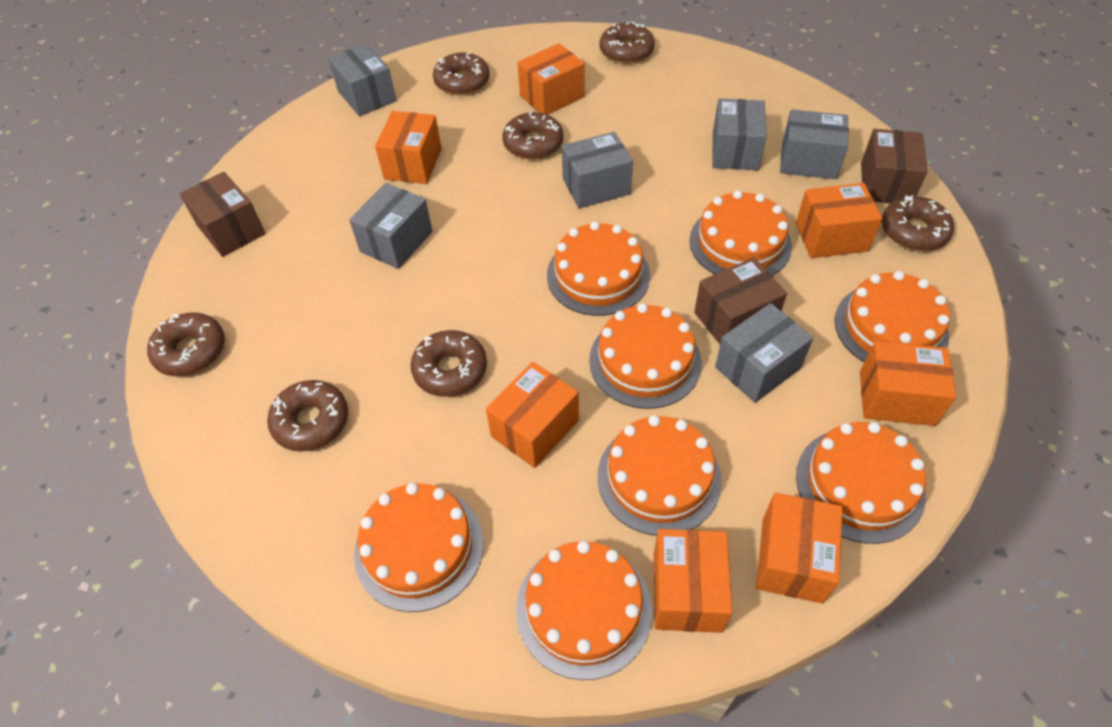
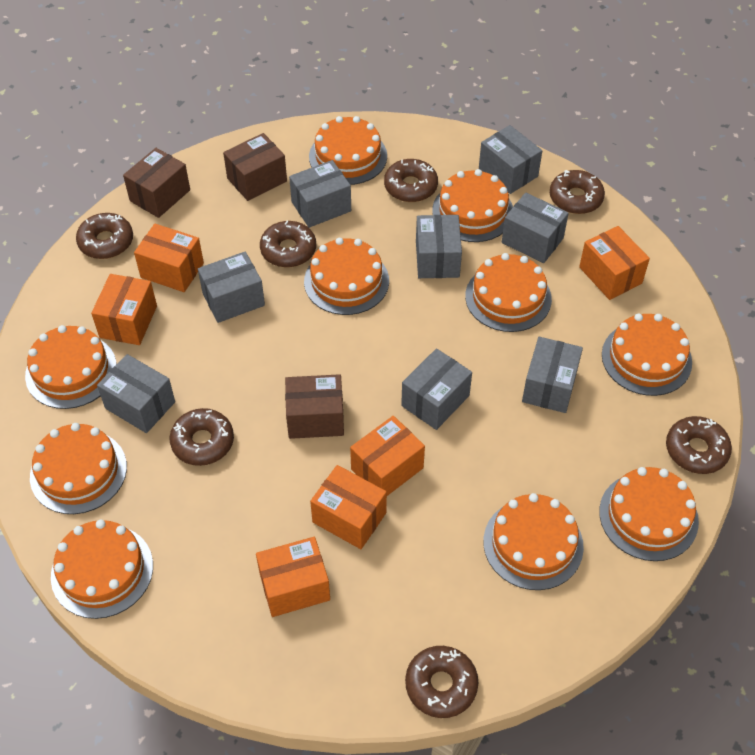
grey box: [328,43,396,116] [349,183,433,269] [562,132,633,208] [712,98,767,170] [715,303,813,403] [780,109,849,179] = 6 -> [97,354,175,433] [198,252,265,323] [289,160,351,228] [401,348,472,430] [416,215,462,278] [479,125,542,194] [502,193,569,263] [522,337,583,413] = 8
orange box: [375,111,442,184] [486,362,579,468] [517,43,585,115] [654,529,732,633] [756,493,842,604] [796,183,883,258] [860,341,956,426] = 7 -> [91,274,157,345] [134,224,204,292] [256,537,330,617] [310,465,387,549] [350,416,425,496] [579,226,650,300] = 6
orange cake: [354,483,483,612] [516,541,652,680] [547,221,650,316] [589,303,702,409] [597,415,722,536] [689,190,792,276] [796,422,926,544] [834,271,950,362] = 8 -> [25,325,117,409] [30,423,127,514] [51,520,153,619] [304,238,389,315] [309,116,387,185] [432,169,513,242] [465,253,552,332] [483,493,584,590] [599,467,699,561] [602,313,692,396] = 10

